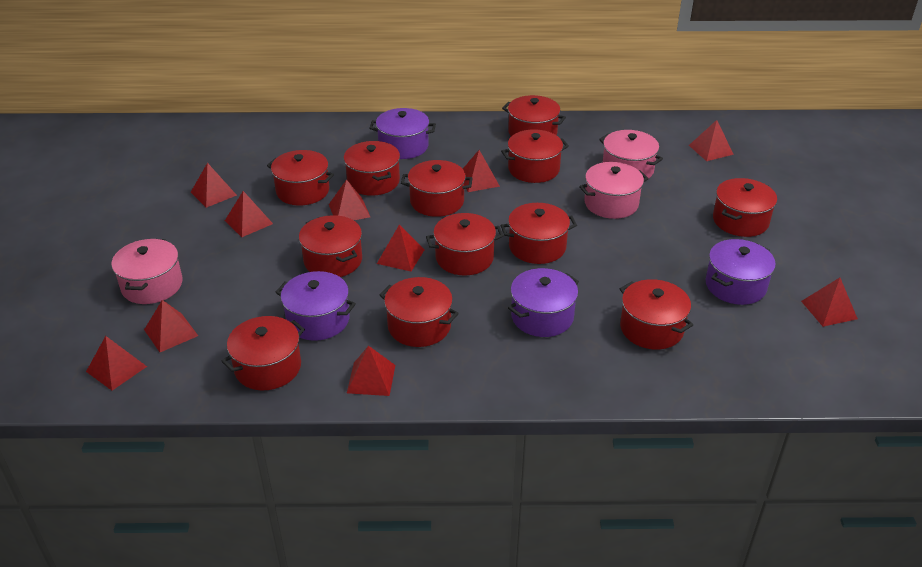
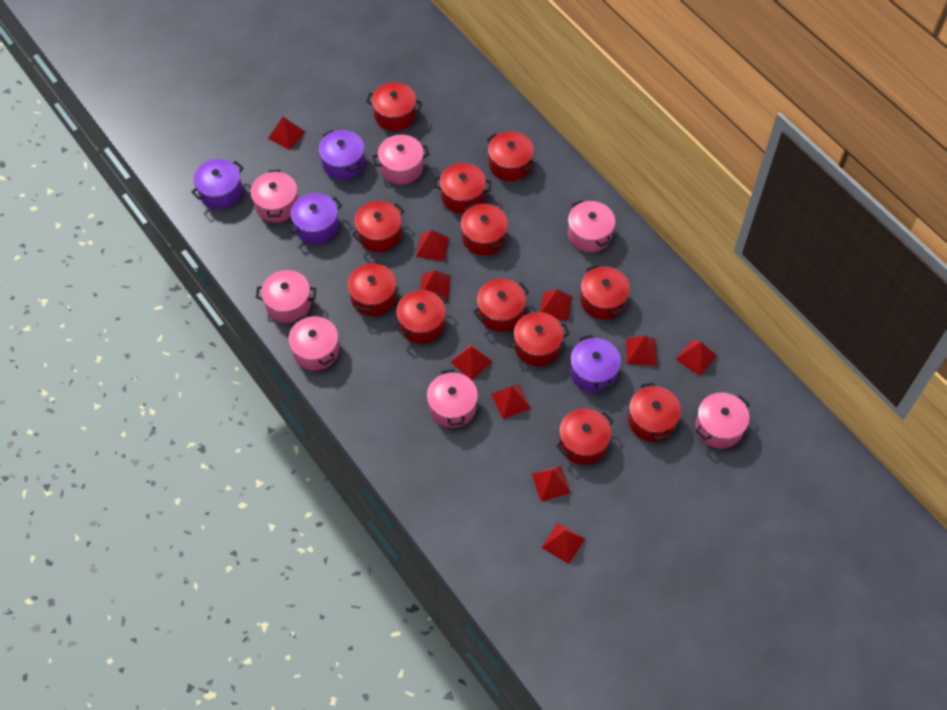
pink pot: [111,239,183,304] [579,162,648,219] [599,130,663,179] = 3 -> [250,170,298,222] [256,270,316,323] [288,315,339,371] [372,134,430,184] [427,369,478,428] [568,200,615,252] [695,393,750,448] = 7

